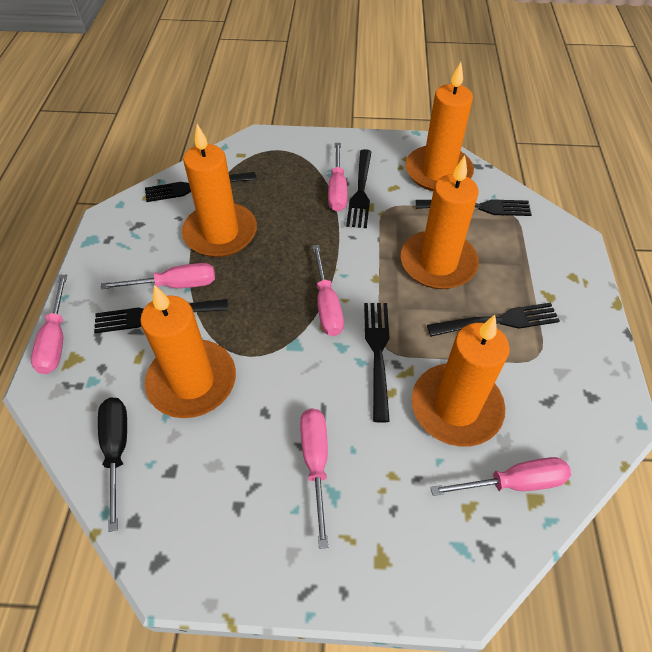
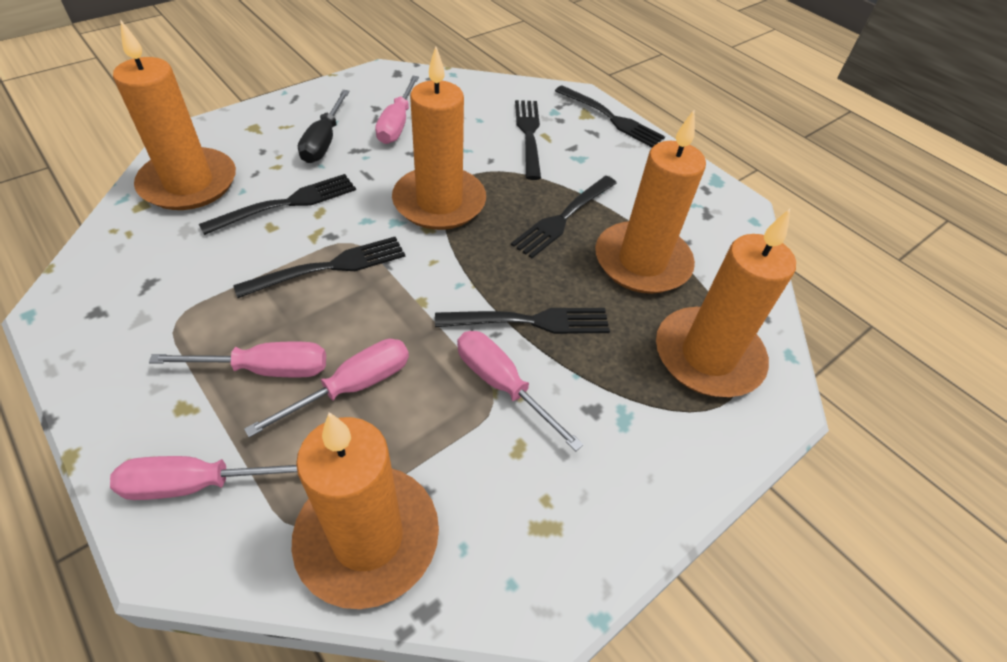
pink screwdriver: [31,274,67,374] [101,263,215,289] [300,408,328,549] [312,245,344,336] [328,143,347,212] [430,457,571,496] = 6 -> [110,456,297,500] [149,342,326,377] [244,339,409,438] [375,75,419,144] [457,331,584,451] = 5

